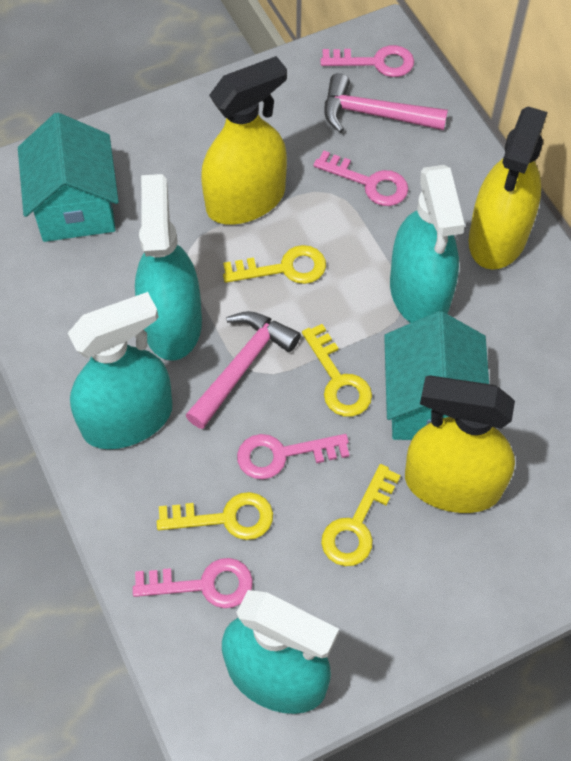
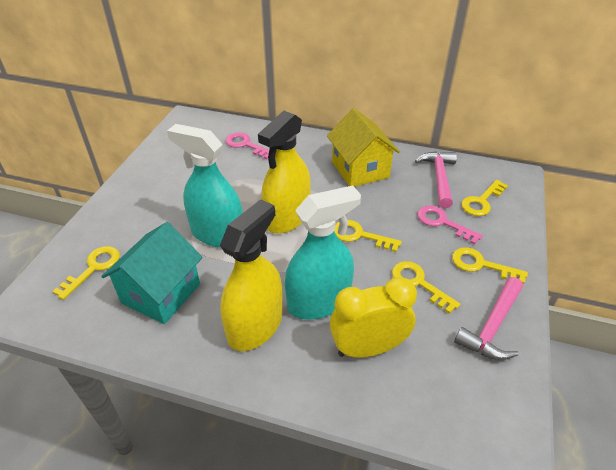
pink key: [133,558,253,608] [237,434,349,479] [313,151,408,206] [320,45,414,77] = 4 -> [226,132,269,159] [418,206,483,245] = 2
turquoise house: [18,113,119,242] [384,311,489,440] = 2 -> [101,222,202,324] = 1
turquoise spray bottle: [68,292,172,449] [135,174,202,361] [222,590,339,714] [390,165,465,323] = 4 -> [167,124,243,248] [285,185,361,320] = 2
yellow clock: none = 0 -> [330,277,417,358] = 1
yellow house: none = 0 -> [327,108,400,187] = 1
yellow key: [157,492,273,540] [223,245,326,284] [302,324,372,417] [321,464,401,566] = 4 -> [52,246,120,300] [334,220,402,252] [392,261,460,314] [452,247,528,284] [461,180,508,216] = 5
yellow spray bottle: [201,56,287,225] [405,375,515,513] [468,106,548,270] = 3 -> [220,199,282,351] [258,111,311,234] = 2

